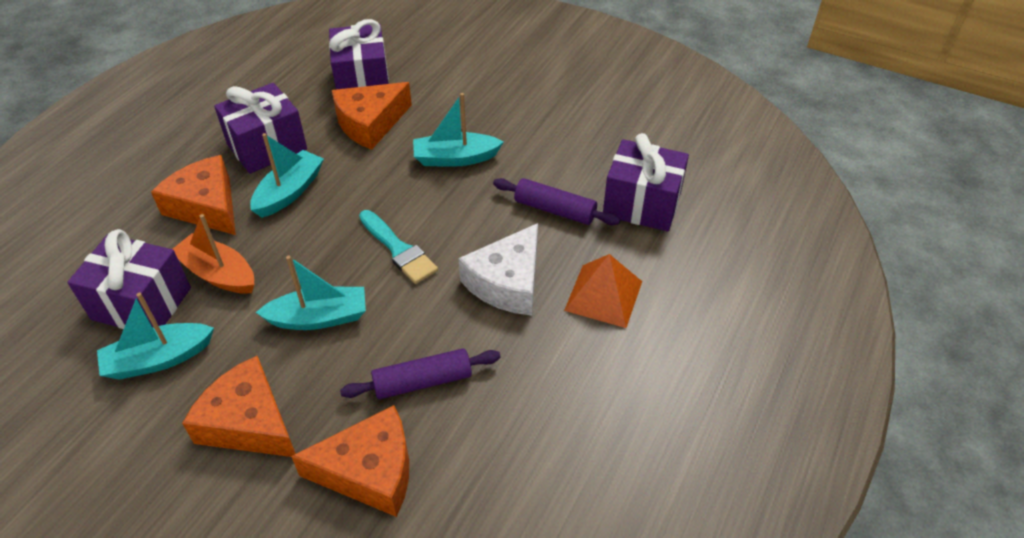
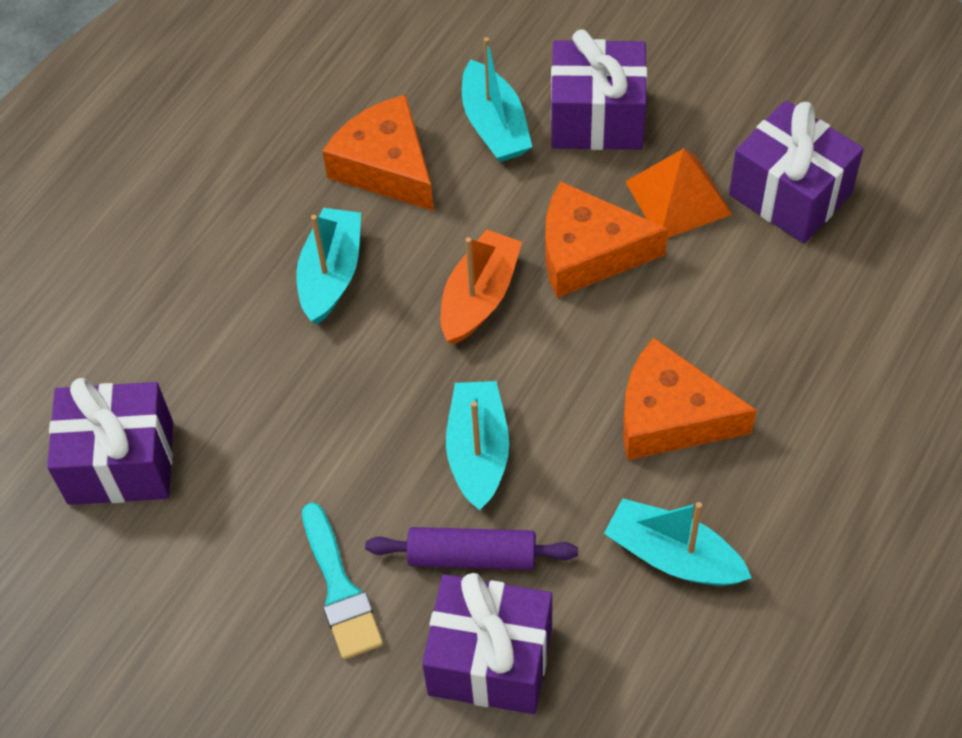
orange cheese: [151,155,236,235] [182,356,296,457] [291,405,409,517] [332,82,412,150] = 4 -> [322,95,434,211] [545,181,668,298] [623,337,757,460] = 3
purple rolling pin: [340,348,501,399] [493,178,621,225] = 2 -> [365,527,578,570] = 1
white cheese: [458,223,538,316] = 1 -> none = 0

